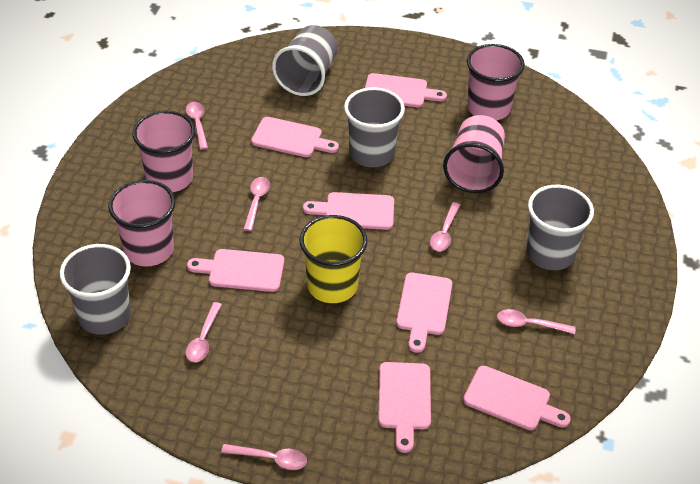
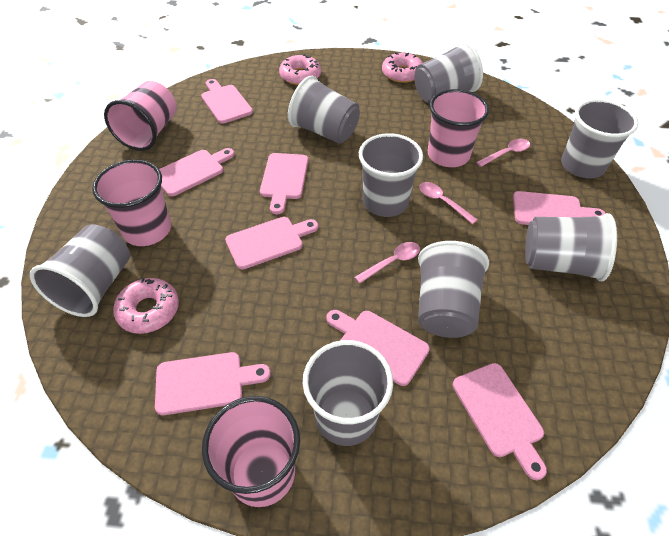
grey cup: [60,244,131,335] [272,25,337,96] [344,87,405,167] [526,185,594,270] = 4 -> [30,224,130,317] [288,76,360,144] [303,340,393,446] [359,133,423,217] [414,42,483,104] [418,241,489,338] [525,213,617,281] [561,99,638,179] = 8
pink cutting board: [187,249,284,292] [251,117,339,157] [303,192,394,230] [365,73,447,107] [378,362,431,453] [396,272,452,353] [463,366,571,430] = 7 -> [155,352,271,415] [159,148,235,196] [201,79,253,124] [225,217,318,270] [260,153,308,214] [326,310,430,386] [453,363,547,480] [513,191,606,225] = 8
pink donut: none = 0 -> [113,278,179,334] [279,54,321,85] [382,53,423,83] = 3
pink spoon: [186,102,208,150] [186,302,222,362] [221,444,307,470] [243,177,270,231] [430,202,460,251] [497,309,576,334] = 6 -> [354,242,420,284] [419,182,478,224] [476,139,530,167] = 3
yellow cup: [300,215,367,303] = 1 -> none = 0

